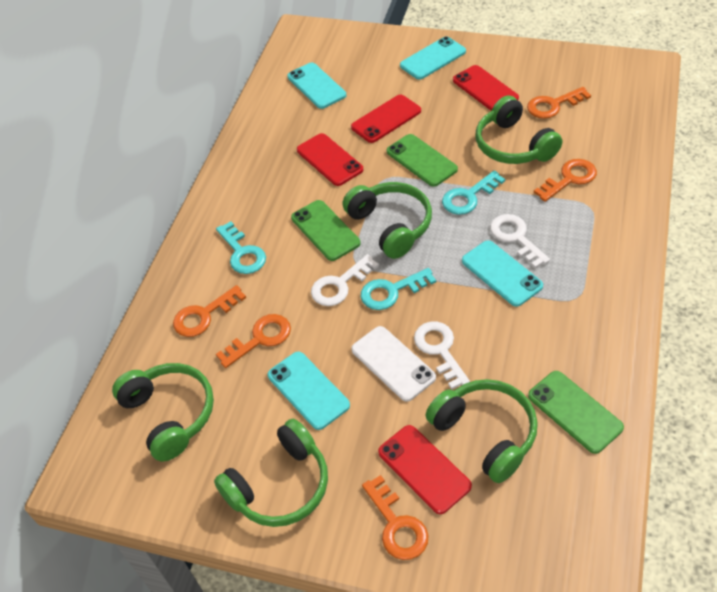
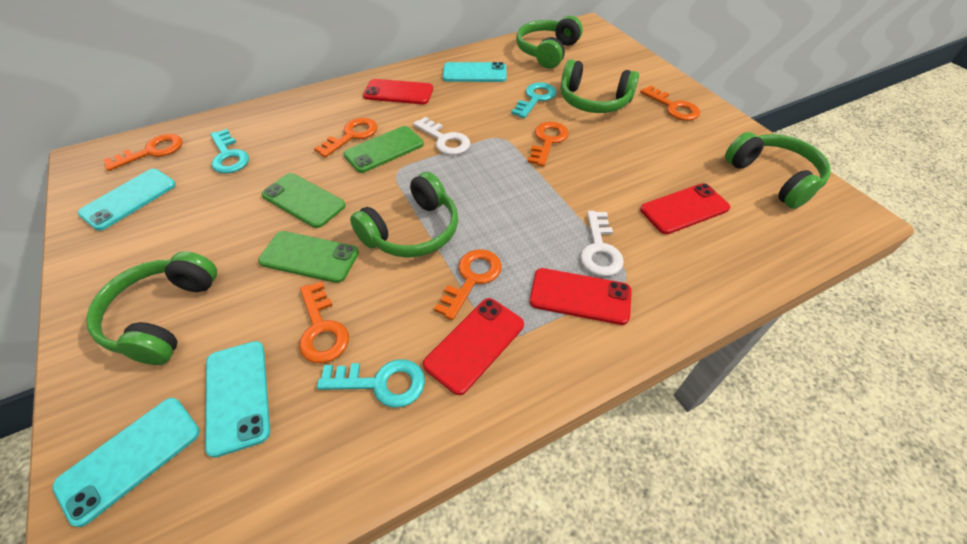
orange key: [173,285,246,337] [216,314,291,368] [362,475,429,560] [527,87,591,119] [534,159,597,202] = 5 -> [104,134,183,171] [299,281,349,363] [314,118,377,158] [434,249,502,320] [528,122,569,166] [640,86,700,121] = 6
white key: [311,254,379,306] [414,322,470,389] [490,214,550,268] = 3 -> [413,117,470,155] [580,211,624,277] = 2
white phone: [351,326,436,402] = 1 -> none = 0

